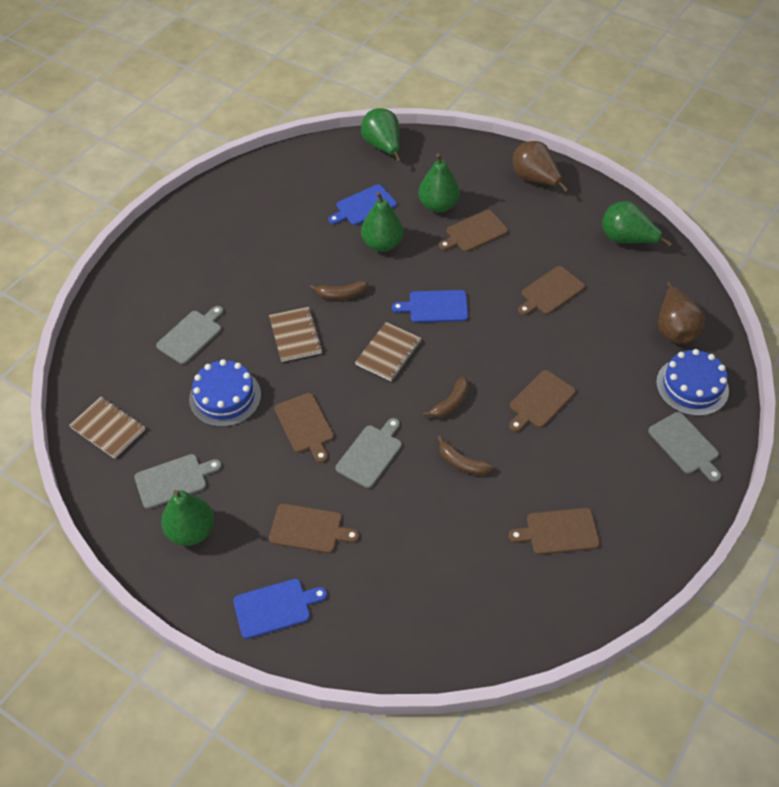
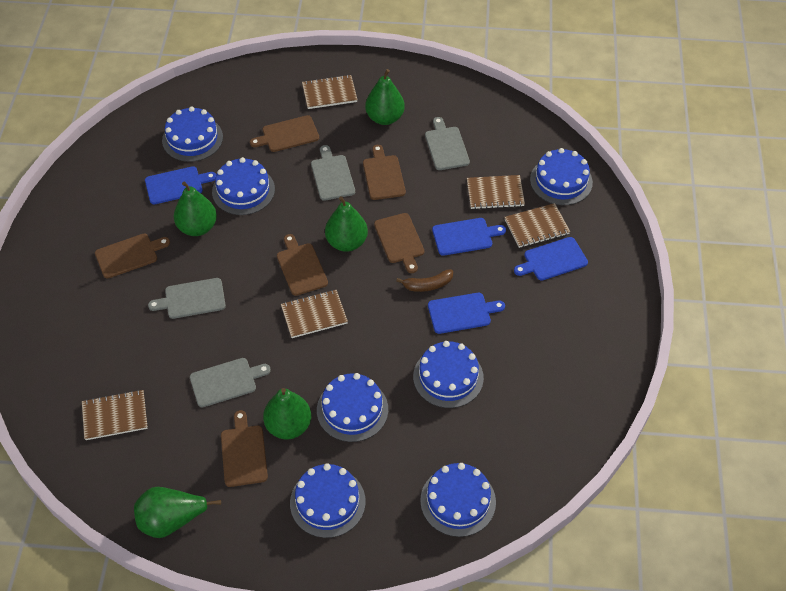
blue cake: [189,359,261,427] [656,349,729,416] = 2 -> [162,106,223,162] [212,157,275,215] [290,464,366,538] [317,373,388,442] [413,341,484,408] [420,463,496,537] [530,148,593,205] = 7
blue cutting board: [233,579,327,639] [328,184,397,225] [392,290,468,323] = 3 -> [145,166,216,204] [428,293,505,334] [432,218,506,256] [514,237,588,281] = 4
brown banana: [310,281,368,300] [423,376,469,418] [437,435,494,475] = 3 -> [396,269,453,292] = 1
brown notebook: [69,397,145,459] [269,307,322,362] [355,322,421,381] = 3 -> [82,390,148,440] [281,290,348,338] [302,75,358,109] [467,175,525,209] [504,203,570,248] = 5
brown pear: [513,141,568,192] [658,282,705,344] = 2 -> none = 0

